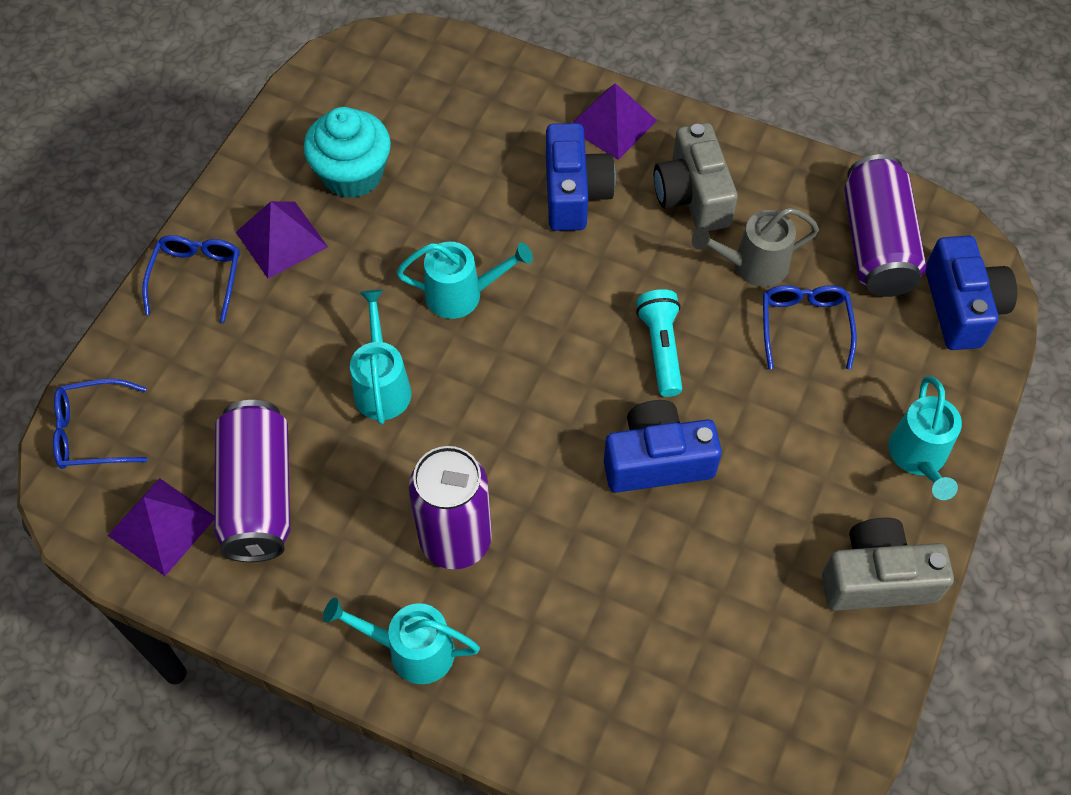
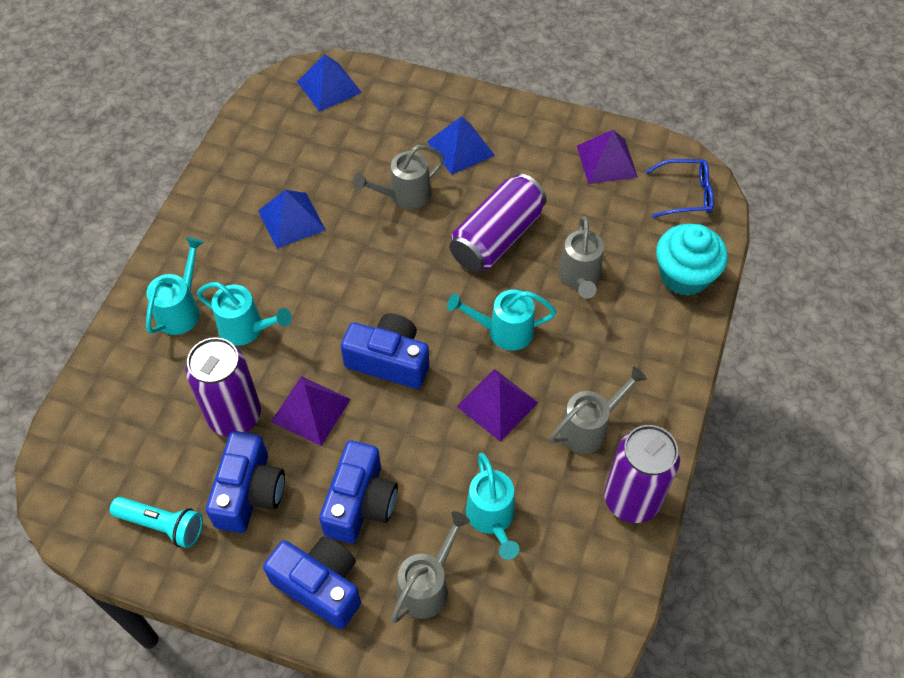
blue camera: [546,123,616,231] [604,400,722,493] [925,235,1017,350] = 3 -> [206,431,285,533] [263,536,361,629] [319,440,398,543] [341,314,429,389] = 4
blue glasses: [53,378,147,469] [142,235,239,323] [763,285,857,370] = 3 -> [646,159,714,218] = 1
blue pyramid: none = 0 -> [258,190,326,249] [297,54,362,112] [427,116,495,175] = 3
grey camera: [654,123,738,231] [822,518,954,611] = 2 -> none = 0
grey watering can: [692,207,819,287] = 1 -> [353,145,444,210] [391,511,470,623] [550,366,647,454] [558,216,604,299] = 4

